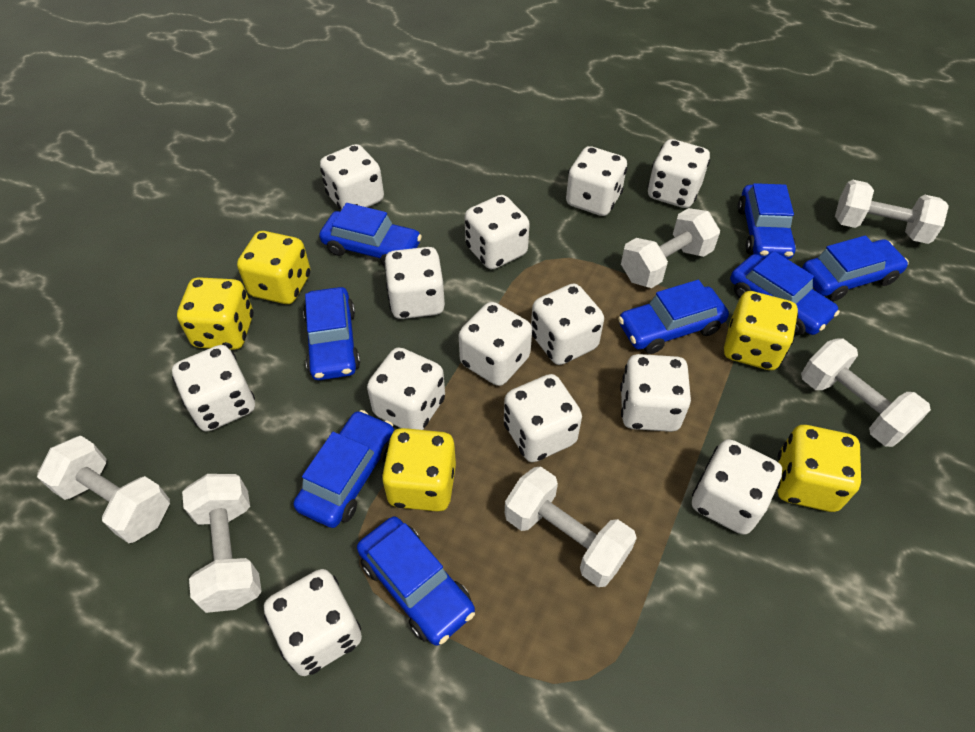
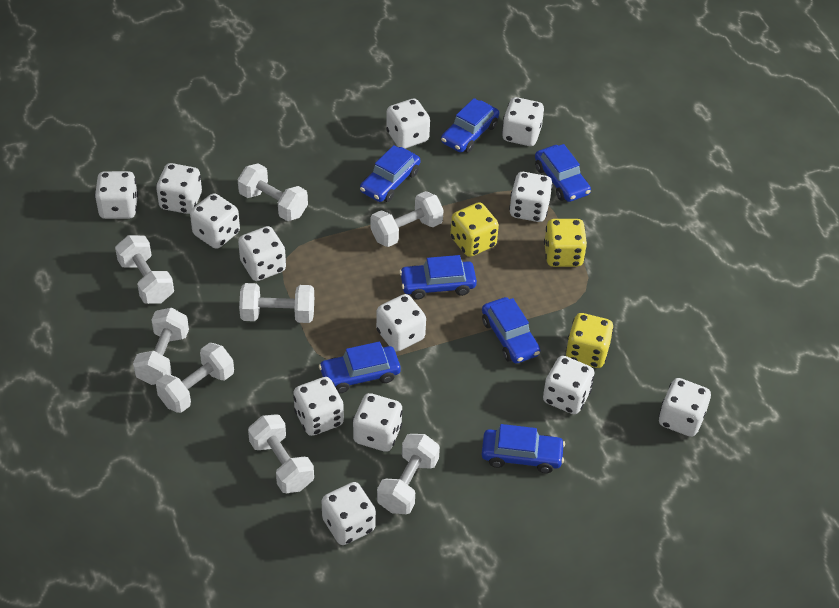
blue car: [294,410,394,528] [303,287,360,380] [319,203,422,265] [357,516,475,646] [618,280,729,354] [730,251,840,335] [738,183,796,259] [802,235,909,301] = 8 -> [319,341,401,393] [360,145,420,202] [399,255,477,299] [441,98,499,153] [482,297,540,363] [482,424,565,473] [535,144,591,202] = 7
white dumbbell: [37,436,170,543] [182,474,262,613] [505,466,637,587] [621,208,720,288] [801,339,931,447] [835,180,949,244] = 6 -> [115,235,174,304] [133,308,189,385] [156,343,234,413] [238,163,308,221] [239,283,314,323] [248,414,314,493] [370,191,444,247] [377,434,440,514] = 8
yellow dice: [177,277,254,350] [237,231,310,304] [381,428,456,512] [724,291,798,370] [777,425,861,512] = 5 -> [450,202,499,257] [544,219,587,267] [565,313,614,368] = 3

